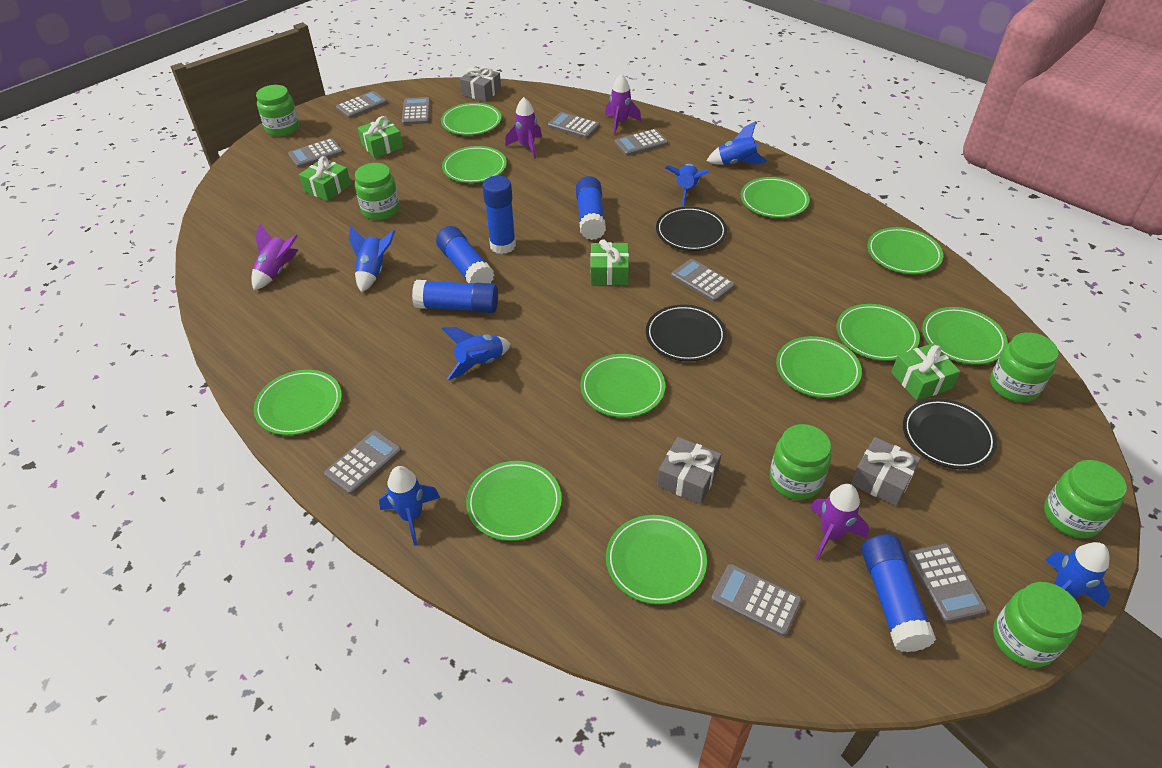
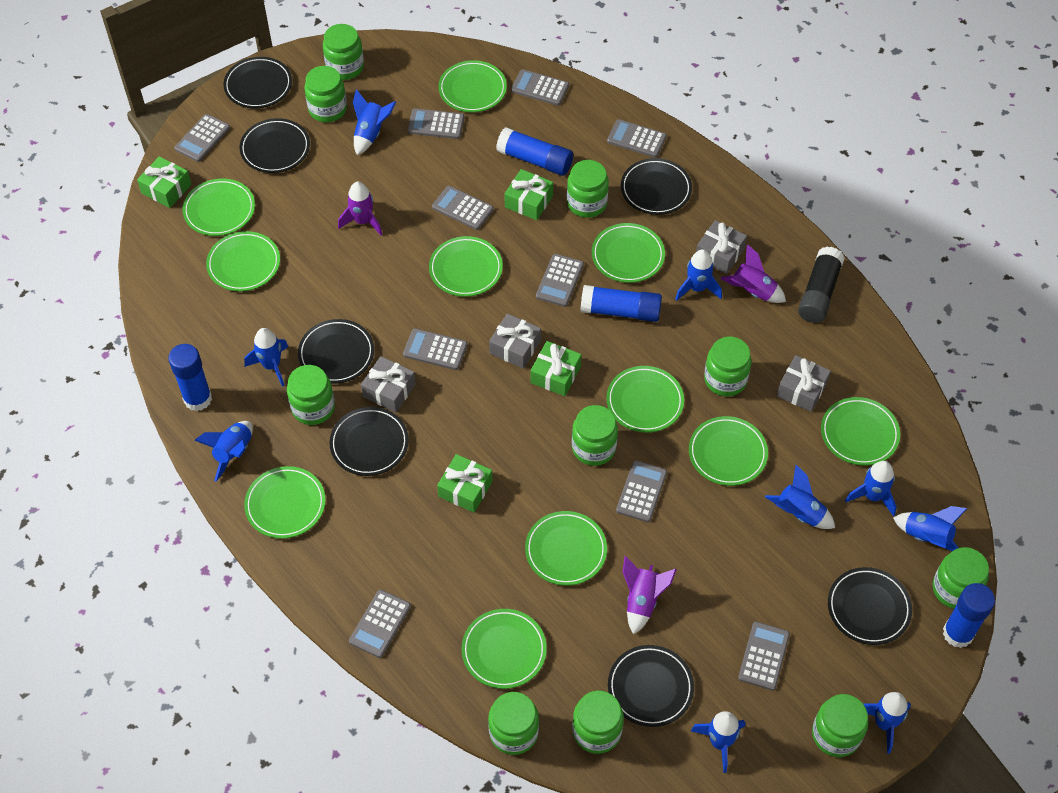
black glue stick: none = 0 -> [798,246,845,323] = 1
black plate: [646,304,726,361] [656,207,727,251] [903,398,997,469] = 3 -> [223,57,292,108] [240,118,310,173] [298,319,374,384] [329,407,409,476] [608,645,694,727] [621,158,692,215] [828,567,912,645] = 7
blue glue stick: [412,280,498,313] [436,226,494,284] [483,176,516,254] [576,176,606,240] [861,534,936,652] = 5 -> [168,344,212,411] [496,127,573,176] [580,285,662,322] [943,583,995,648] = 4
blue rocket: [349,226,395,292] [379,466,440,546] [442,327,510,380] [665,164,709,207] [707,121,767,165] [1046,542,1110,607] = 6 -> [194,421,253,481] [244,328,288,387] [353,89,396,155] [675,249,722,301] [691,711,745,773] [765,465,835,529] [845,461,897,516] [863,692,911,754] [893,506,968,551] = 9
green jar: [256,85,299,137] [355,163,400,220] [770,424,831,500] [990,332,1059,402] [993,582,1082,668] [1044,460,1127,538] = 6 -> [287,365,335,425] [305,66,347,122] [323,24,364,80] [488,692,539,755] [567,160,609,218] [572,405,618,466] [572,691,624,754] [704,337,751,397] [812,694,868,757] [933,547,989,609] = 10
grey calculator: [288,138,343,168] [324,430,402,495] [336,91,387,118] [402,97,431,125] [548,112,600,138] [615,129,668,156] [671,259,735,302] [711,564,802,636] [907,544,987,623] = 9 -> [174,114,230,162] [349,590,411,658] [403,328,467,370] [408,108,464,139] [432,186,494,230] [511,69,569,106] [536,254,584,307] [607,119,667,158] [616,460,667,522] [738,622,790,690] = 10
grey gift: [460,66,501,102] [657,437,721,504] [851,437,921,506] = 3 -> [361,356,416,413] [489,314,541,369] [696,220,747,274] [777,355,831,412] = 4
purple rocket: [251,223,299,290] [505,97,542,158] [605,74,641,135] [810,484,869,560] = 4 -> [338,182,382,235] [623,556,677,635] [720,244,786,303] = 3

